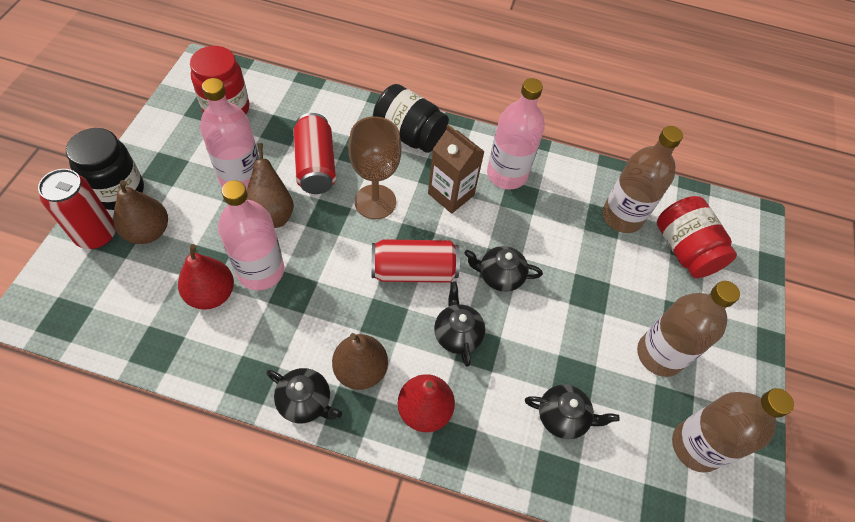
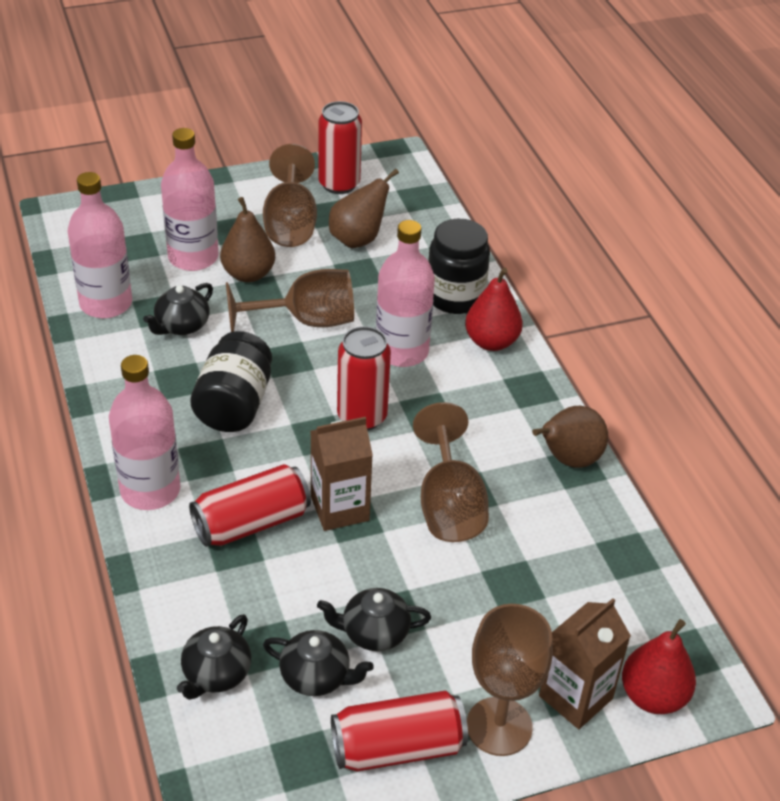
brown bottle: [602,126,683,233] [637,281,740,377] [672,388,794,473] = 3 -> none = 0
brown carton: [428,125,485,214] = 1 -> [311,417,373,531] [539,598,631,729] = 2
brown goblet: [348,116,402,219] = 1 -> [226,269,354,332] [263,144,317,247] [413,402,489,542] [467,604,553,756] = 4
pink bottle: [200,78,259,191] [218,180,284,290] [487,78,545,189] = 3 -> [67,172,132,318] [109,355,180,510] [161,128,218,271] [376,220,435,367] = 4
red can: [38,169,116,249] [293,113,336,194] [372,239,460,283] = 3 -> [189,464,311,547] [318,101,362,194] [331,691,468,772] [337,326,391,431] = 4
red jar: [190,46,250,114] [657,196,737,278] = 2 -> none = 0

